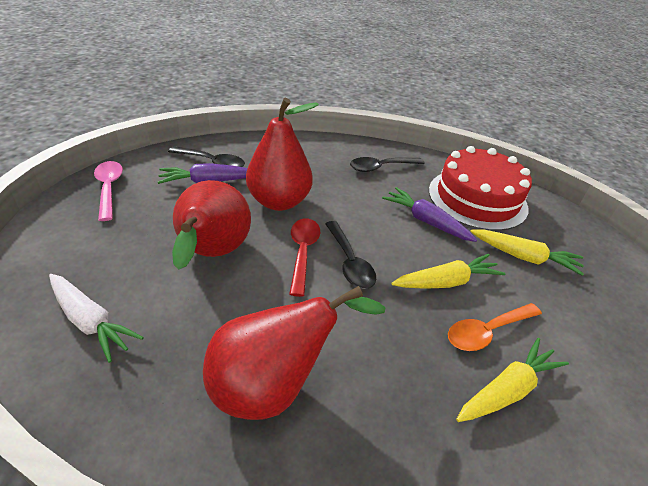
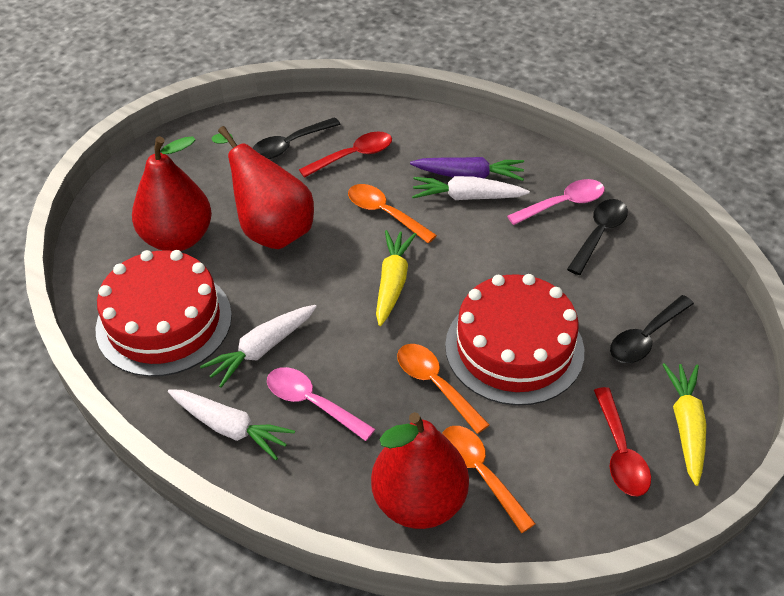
orange spoon: [448,303,542,351] = 1 -> [348,184,437,244] [397,344,490,434] [442,426,536,533] = 3
pink spoon: [94,161,123,221] = 1 -> [267,367,375,441] [507,179,605,225] = 2
purple carrot: [158,163,248,184] [382,187,477,242] = 2 -> [410,157,524,181] = 1
red cake: [429,146,532,231] = 1 -> [96,250,232,377] [445,274,584,406] = 2
red spoon: [289,218,320,297] = 1 -> [299,131,392,178] [594,387,651,496] = 2
white carrot: [49,274,144,363] = 1 -> [168,389,295,460] [200,305,317,388] [412,176,530,200] = 3
yellow carrot: [392,254,505,289] [456,338,569,422] [470,229,584,276] = 3 -> [376,230,416,326] [662,363,706,486] = 2

